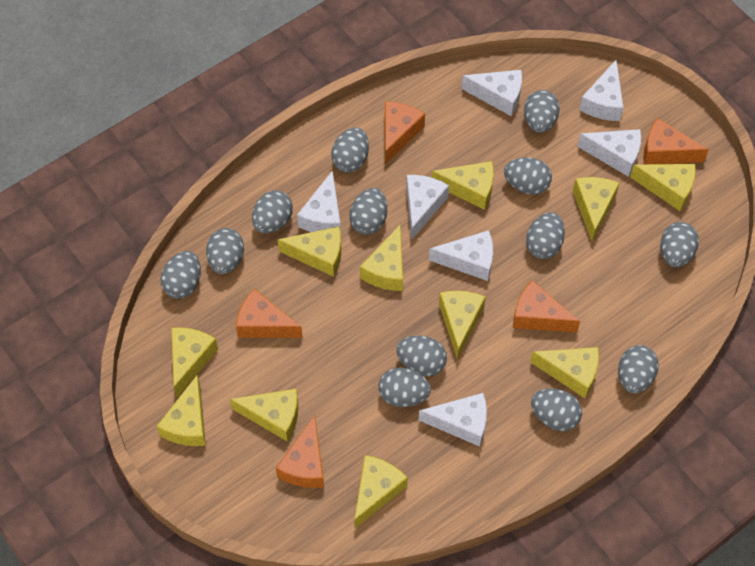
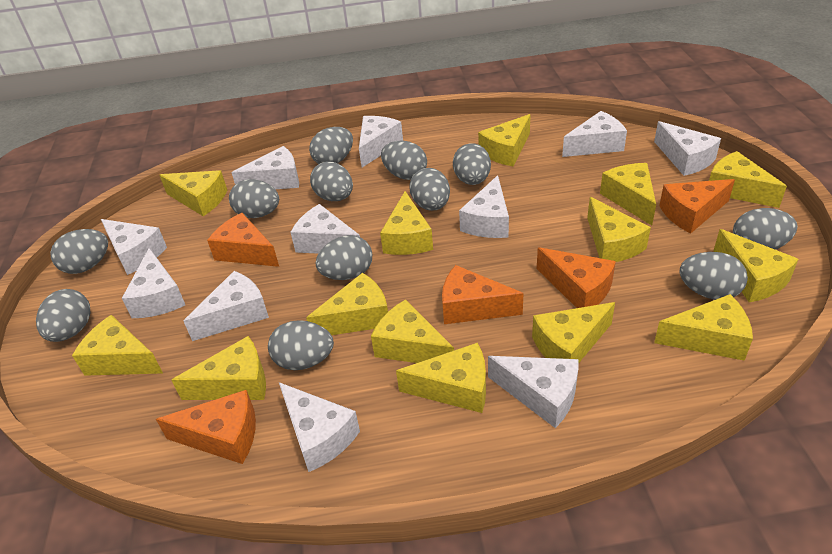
grey egg: [160,251,201,299] [206,228,244,274] [252,190,293,233] [331,127,369,172] [349,188,387,234] [378,367,431,407] [396,336,447,376] [504,157,552,195] [524,90,560,133] [526,212,565,259] [531,388,582,431] [618,345,659,394] [660,222,699,267] = 13 -> [36,289,91,342] [50,229,108,274] [229,179,279,218] [268,320,334,370] [309,127,353,164] [310,162,353,201] [315,235,372,280] [381,140,427,180] [409,168,450,211] [453,143,491,185] [680,252,748,300] [733,208,798,250] = 12
white cheese: [297,170,341,233] [406,175,449,239] [419,393,487,447] [429,230,493,281] [461,70,522,116] [577,129,641,177] [579,60,624,121] = 7 -> [101,219,167,275] [122,248,185,318] [184,271,269,341] [232,146,299,189] [279,382,360,472] [290,204,360,254] [359,116,403,168] [459,175,509,238] [488,356,579,428] [562,111,627,157] [654,121,721,176] = 11
yellow cheese: [157,375,206,446] [171,327,218,397] [230,388,299,442] [277,226,341,277] [354,455,408,528] [360,225,403,291] [431,161,494,210] [439,291,486,359] [530,347,599,398] [573,177,619,241] [630,164,696,211] = 11 -> [72,315,163,376] [159,170,227,216] [172,336,266,400] [306,273,388,335] [371,299,454,363] [380,191,433,255] [396,343,486,413] [478,114,531,166] [532,302,615,364] [587,197,651,262] [600,163,656,225] [654,294,753,361] [709,151,787,208] [713,229,799,302] = 14

